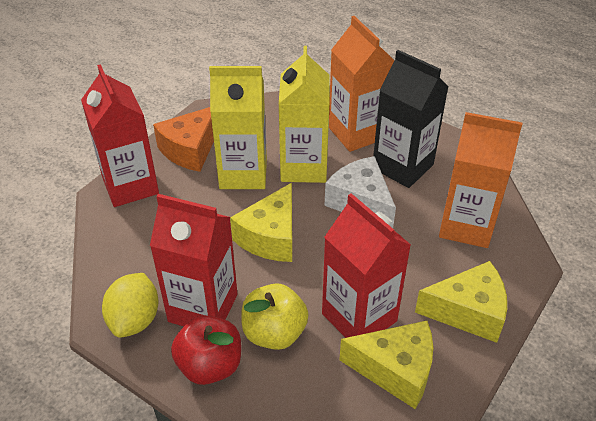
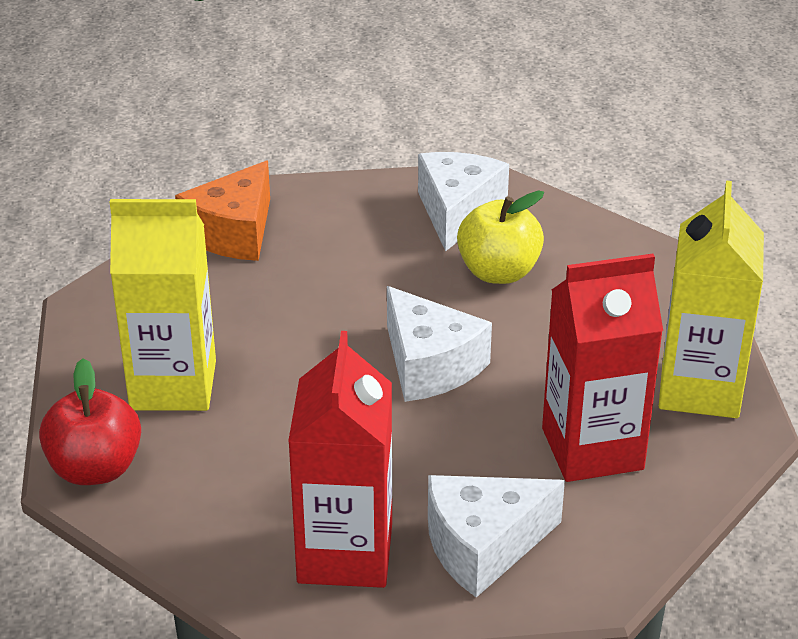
black carton: [373,50,448,188] = 1 -> none = 0
orange carton: [329,16,395,152] [439,112,522,248] = 2 -> none = 0
red carton: [81,64,159,207] [150,194,238,326] [322,193,411,338] = 3 -> [288,331,392,588] [542,254,663,482] = 2
white cheese: [324,156,396,228] = 1 -> [387,286,492,402] [418,152,509,252] [428,475,565,597] = 3
yellow cheese: [230,183,292,262] [339,321,433,409] [415,261,507,343] = 3 -> none = 0
yellow lemon: [102,273,159,338] = 1 -> none = 0

